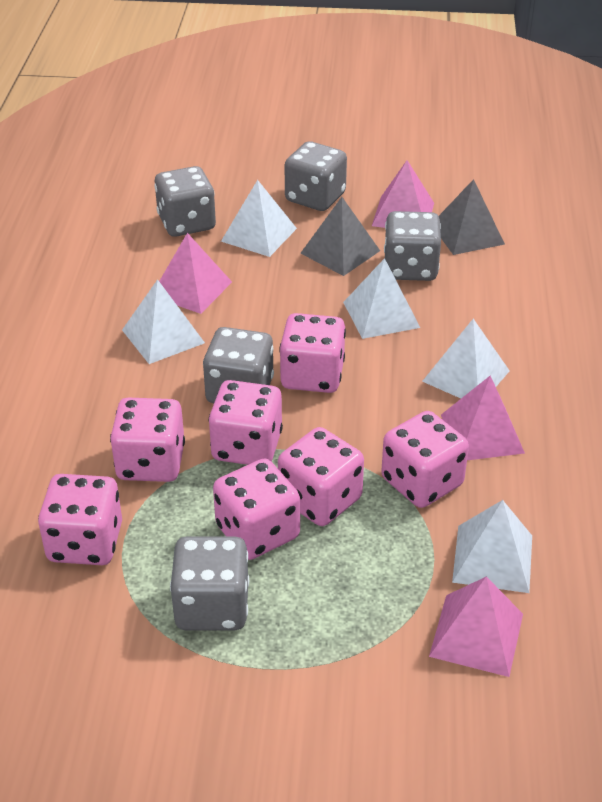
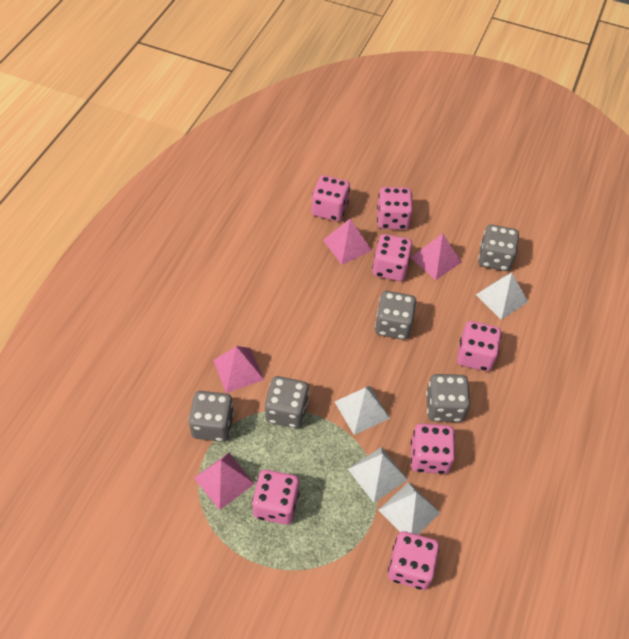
grey pyramid: [301,197,380,276] [439,179,505,255] = 2 -> none = 0
white pyramid: [122,279,205,364] [221,180,297,257] [343,258,420,339] [422,319,510,398] [452,500,532,593] = 5 -> [335,386,390,435] [348,447,408,503] [379,482,440,535] [476,273,528,320] = 4

